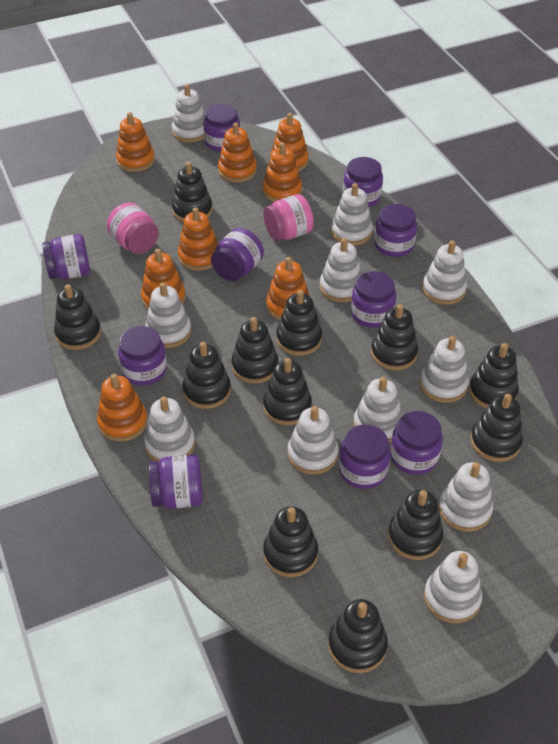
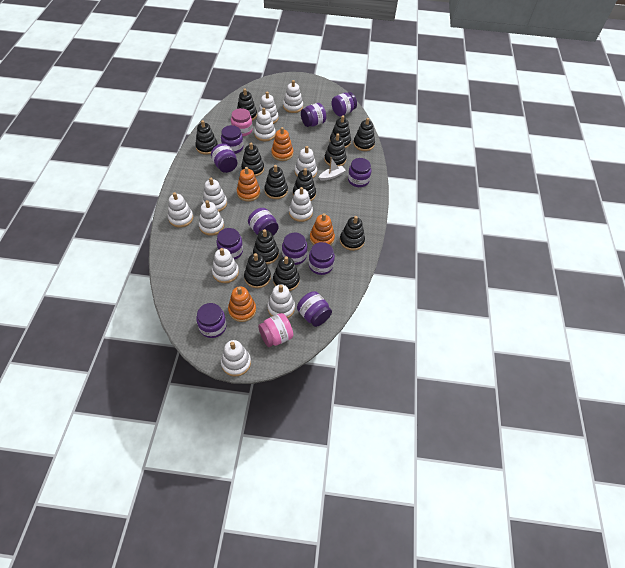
orange stacking toy: [97,374,148,441] [116,112,155,172] [141,249,186,309] [178,207,218,271] [218,122,257,182] [263,142,302,202] [266,257,310,320] [271,113,309,171] = 8 -> [228,287,256,322] [237,167,260,202] [271,127,293,161] [310,213,335,245] = 4
purple jar: [42,234,90,280] [118,326,167,386] [149,454,203,509] [203,104,240,152] [211,228,264,281] [339,424,391,489] [343,157,383,207] [351,271,396,328] [374,204,417,257] [390,411,443,475] = 10 -> [196,303,227,338] [211,143,237,173] [217,228,243,260] [221,125,243,154] [248,208,279,236] [282,233,308,265] [297,291,332,327] [301,103,326,127] [309,242,335,275] [332,92,357,116] [348,158,371,187] = 11
white boat: none = 0 -> [318,157,346,181] = 1

